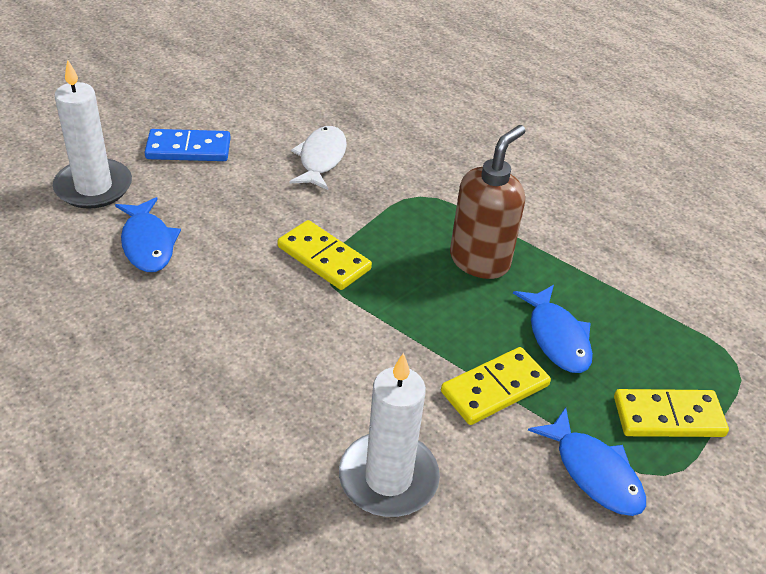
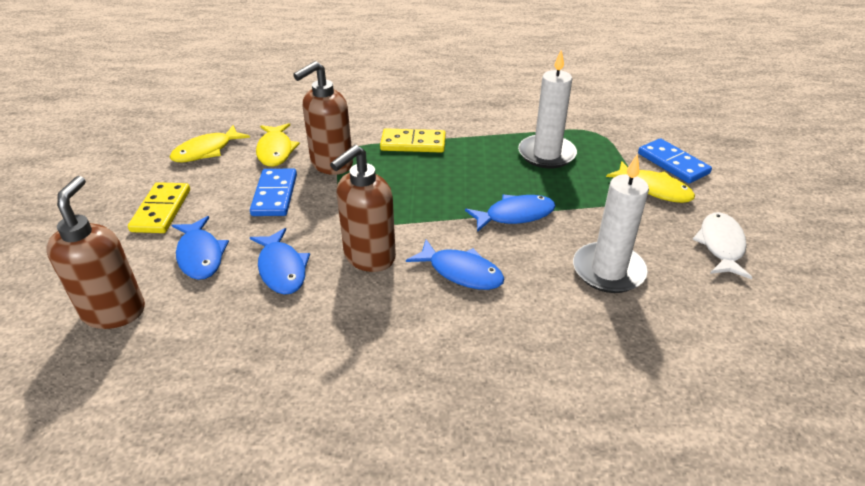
blue domino: [145,129,231,161] = 1 -> [250,169,297,216] [638,138,712,183] = 2
blue fish: [115,197,181,272] [513,285,593,373] [528,408,646,516] = 3 -> [172,216,229,280] [250,228,310,295] [406,239,505,290] [465,195,556,232] = 4
brown soap dispenser: [450,125,526,279] = 1 -> [46,176,145,329] [293,61,353,175] [330,145,396,272] = 3
yellow domino: [278,220,372,290] [441,347,551,425] [614,389,729,437] = 3 -> [128,182,190,233] [380,128,446,153] = 2
yellow fish: none = 0 -> [170,125,250,162] [256,123,300,167] [606,161,695,203] = 3

